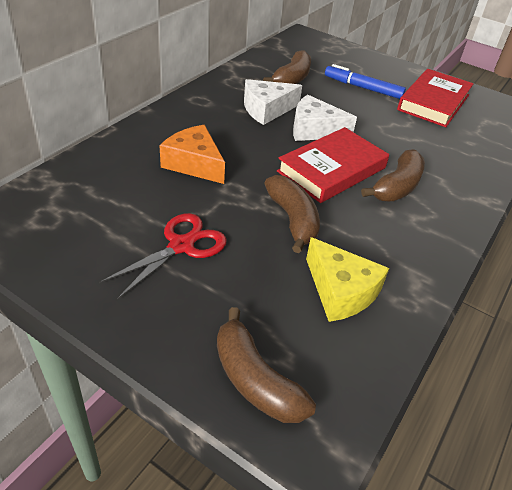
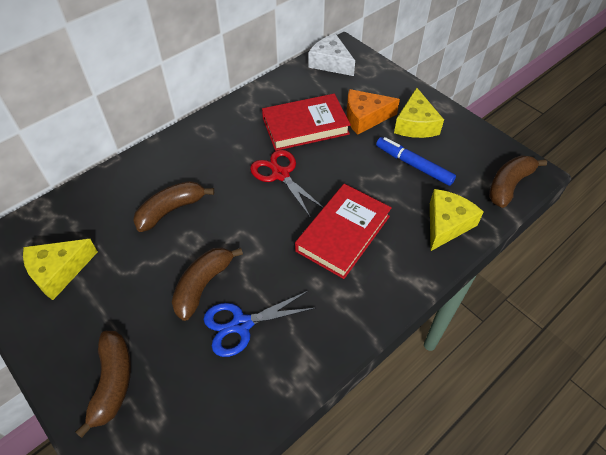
blue scissors: none = 0 -> [203,291,316,357] = 1
white cheese: [244,79,302,125] [293,94,357,141] = 2 -> [308,34,355,76] = 1
yellow cheese: [306,237,389,322] = 1 -> [23,239,98,300] [394,88,444,138] [430,189,484,251] = 3

